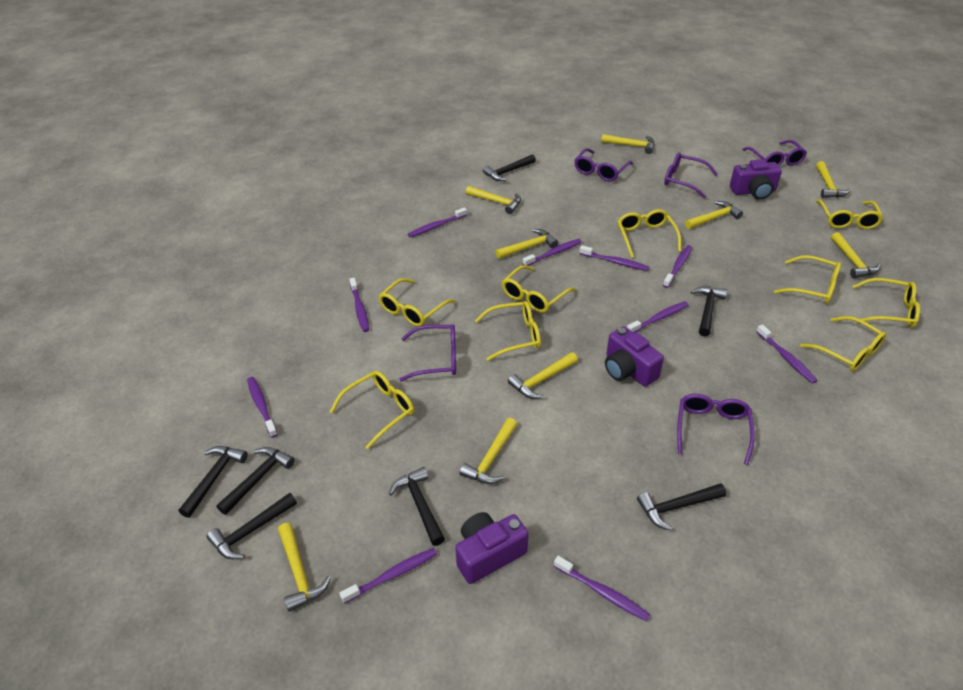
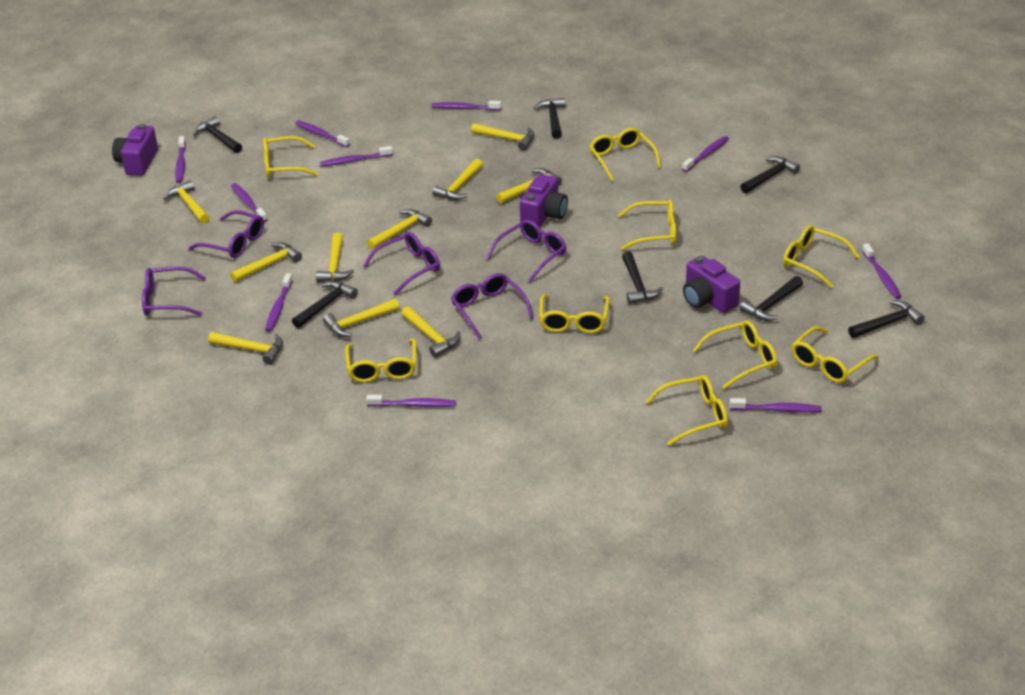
yellow hammer: [278,523,331,612] [460,418,517,484] [466,186,521,214] [495,229,558,259] [508,352,578,399] [601,134,655,154] [685,201,743,229] [816,161,851,198] [831,232,880,278] = 9 -> [164,180,210,224] [208,332,283,365] [230,242,302,282] [316,233,354,282] [323,299,400,337] [367,209,432,250] [401,306,460,357] [432,159,483,200] [471,123,534,150] [496,168,562,204] = 10

